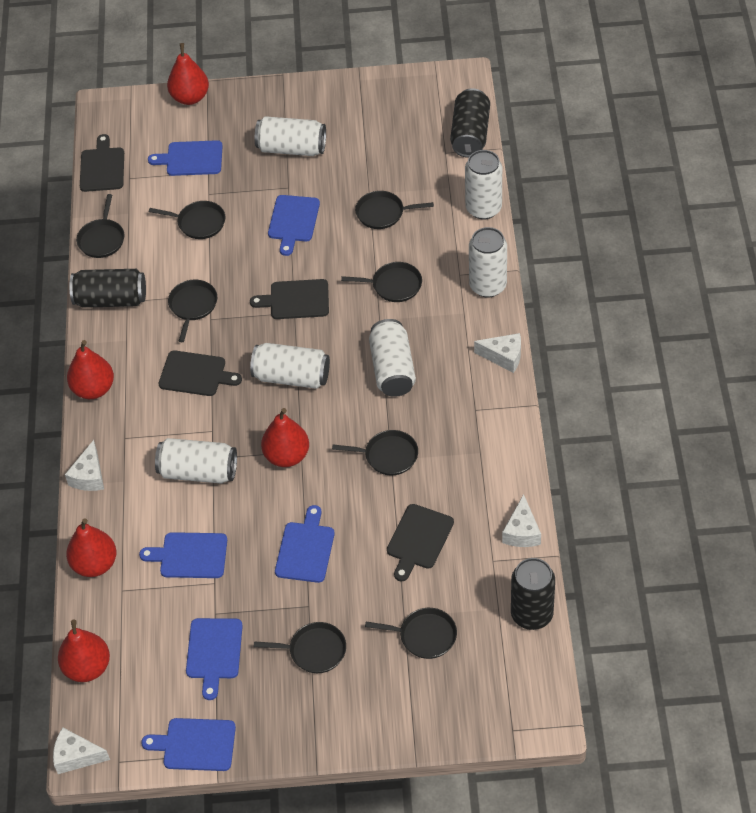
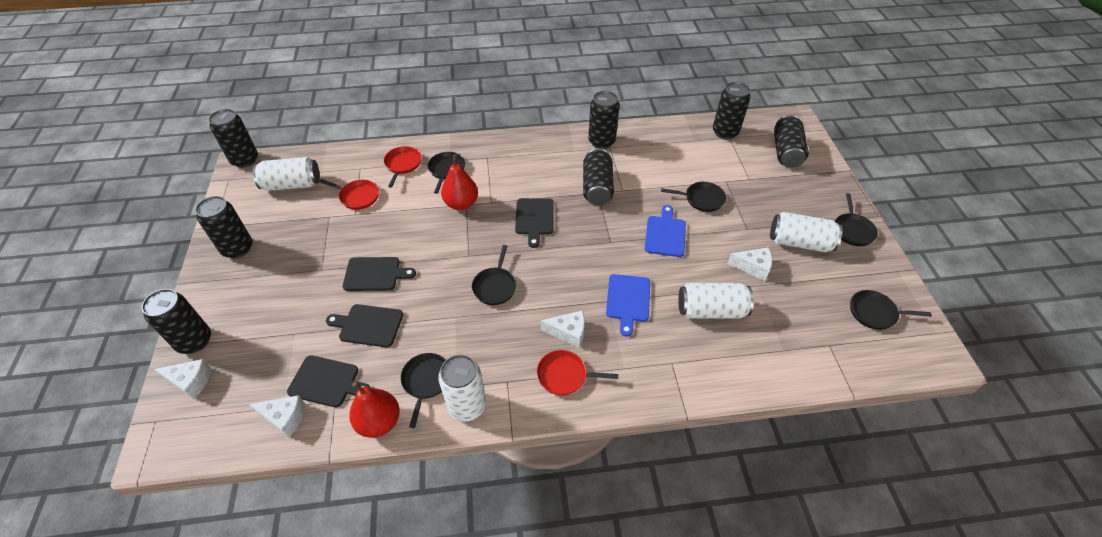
black can: [70,269,146,308] [450,88,490,158] [511,558,555,630] = 3 -> [142,289,211,354] [195,196,252,259] [209,109,258,168] [583,148,614,205] [588,91,620,149] [713,82,751,139] [774,115,809,168] = 7
black pan: [76,194,124,258] [149,201,225,239] [168,280,217,342] [254,622,346,673] [332,430,418,475] [341,262,422,302] [355,191,434,229] [365,608,457,659] = 8 -> [400,353,446,428] [428,152,466,194] [472,245,517,305] [661,182,726,212] [834,193,878,246] [850,290,932,330] = 6
blue cutting board: [139,532,227,578] [141,718,236,771] [148,140,223,176] [186,618,243,700] [268,195,320,256] [275,505,334,583] = 6 -> [606,274,650,337] [645,205,686,257] = 2
red pan: none = 0 -> [319,179,379,210] [384,146,422,188] [537,350,618,395] = 3
red pear: [58,620,110,682] [66,519,116,577] [67,340,114,399] [167,43,209,105] [261,408,309,467] = 5 -> [349,382,400,438] [441,154,478,210] = 2
white can: [155,438,237,484] [250,343,330,389] [255,116,326,156] [369,319,416,397] [465,150,502,220] [469,227,507,297] = 6 -> [253,157,320,191] [438,354,486,422] [678,283,754,319] [770,212,843,252] = 4

